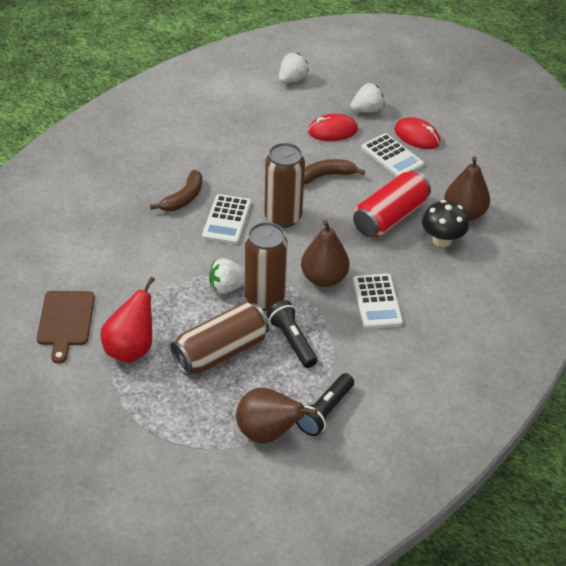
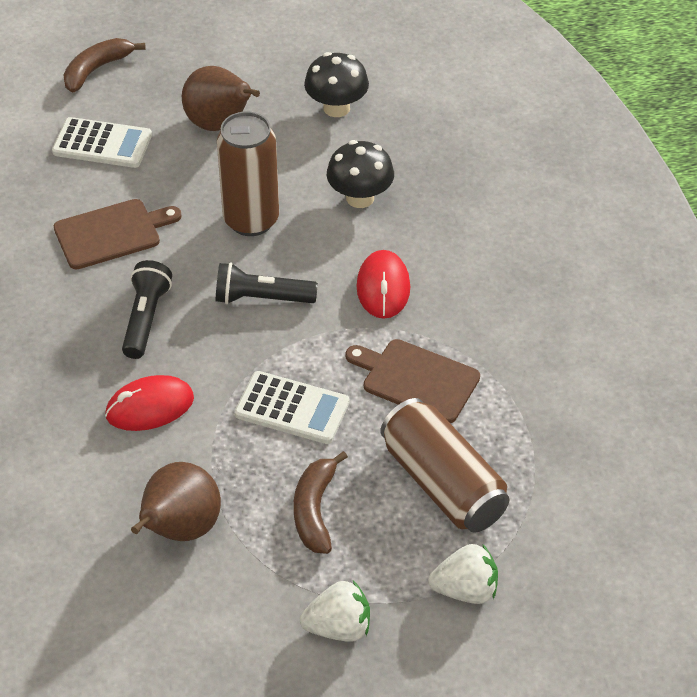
black mushroom: [422,200,469,247] = 1 -> [304,52,369,117] [327,140,394,208] = 2
brown can: [170,302,269,376] [245,222,288,311] [264,143,305,228] = 3 -> [217,111,279,236] [380,398,509,533] = 2
brown cutting board: [37,291,95,364] = 1 -> [54,199,182,269] [345,339,480,423] = 2
brown pear: [236,388,317,443] [301,220,350,287] [444,156,490,221] = 3 -> [131,462,221,541] [182,66,260,131] = 2
red can: [353,170,431,237] = 1 -> none = 0
red pear: [101,277,155,363] = 1 -> none = 0
white calculator: [202,194,251,244] [353,274,403,329] [361,133,424,177] = 3 -> [52,117,152,168] [235,371,349,444] = 2
white strawberry: [209,258,245,294] [279,53,309,84] [350,83,385,113] = 3 -> [300,581,370,642] [428,544,498,604] = 2

